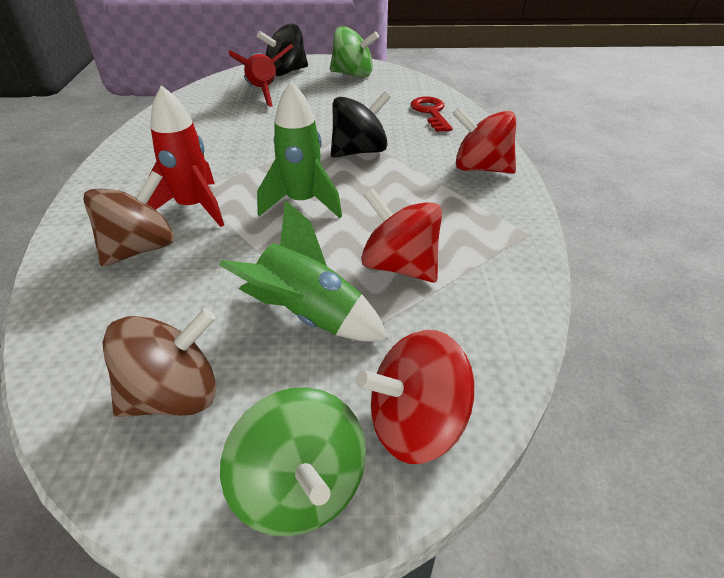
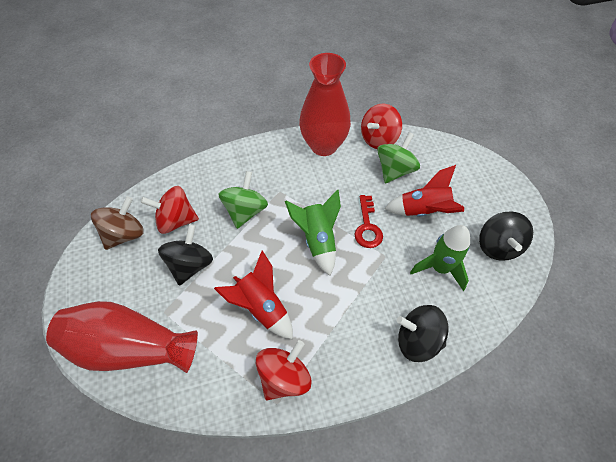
black spinning top: [257,24,308,76] [331,91,391,158] = 2 -> [158,224,213,286] [397,305,449,362] [479,211,533,261] = 3
brown spinning top: [83,171,174,267] [102,308,216,417] = 2 -> [91,196,144,250] = 1
red vase: none = 0 -> [46,301,198,373] [299,53,351,156] = 2

